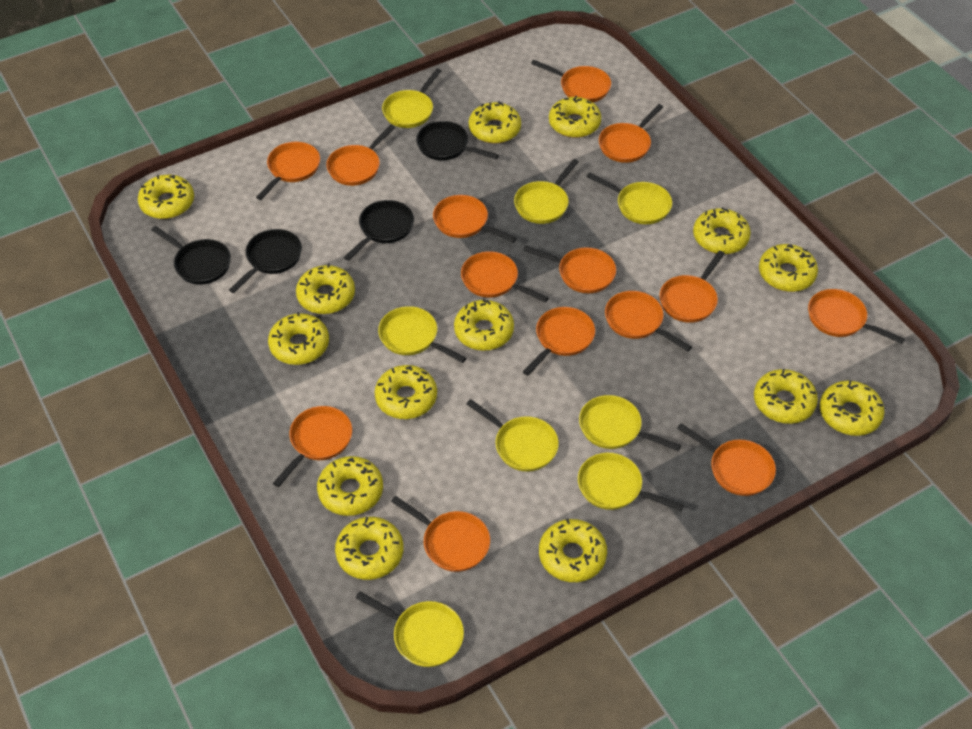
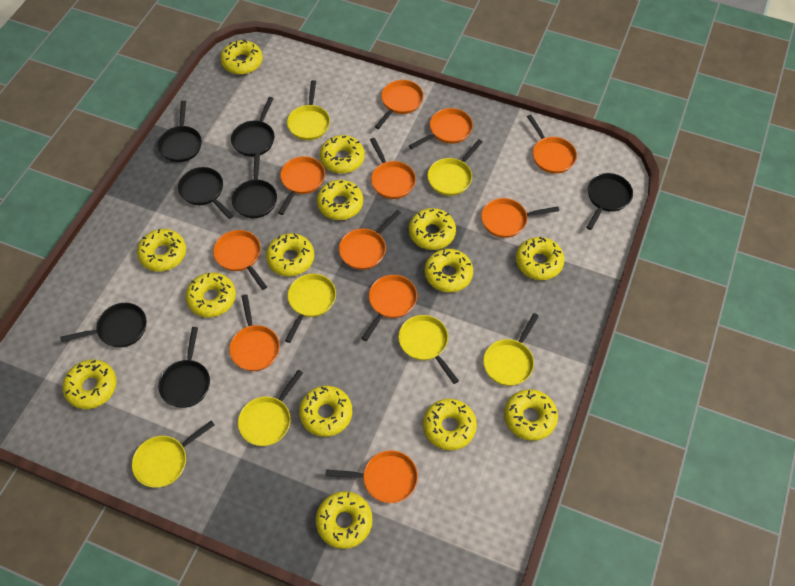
black pan: [151,226,231,285] [229,229,302,293] [344,200,414,261] [416,121,499,161] = 4 -> [60,303,146,348] [158,101,202,162] [158,327,210,408] [178,167,233,219] [231,97,275,157] [232,152,277,218] [586,173,633,230] = 7
orange pan: [256,142,320,200] [273,406,352,487] [326,124,396,186] [391,496,490,572] [433,195,517,243] [461,251,549,303] [523,245,616,293] [523,307,595,376] [531,60,611,102] [599,104,663,163] [605,291,692,352] [659,250,725,323] [677,423,776,496] [808,289,905,344] = 14 -> [213,230,267,290] [229,294,280,371] [278,156,325,215] [325,450,418,503] [339,210,401,270] [361,275,417,341] [370,138,416,199] [375,80,424,129] [409,108,473,149] [481,198,559,238] [527,114,577,174] = 11
yellow pan: [356,591,464,667] [378,306,466,363] [382,68,442,128] [466,399,559,472] [514,159,579,224] [578,453,684,511] [579,395,681,451] [587,172,672,224] = 8 -> [132,420,215,488] [238,370,303,446] [285,274,336,343] [287,80,330,140] [398,315,459,384] [427,139,482,196] [483,313,539,386] = 7

